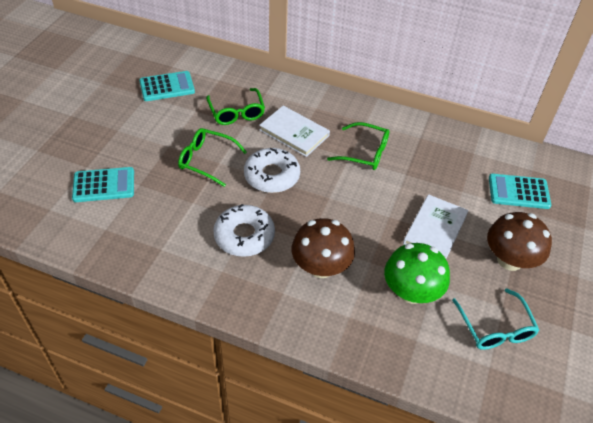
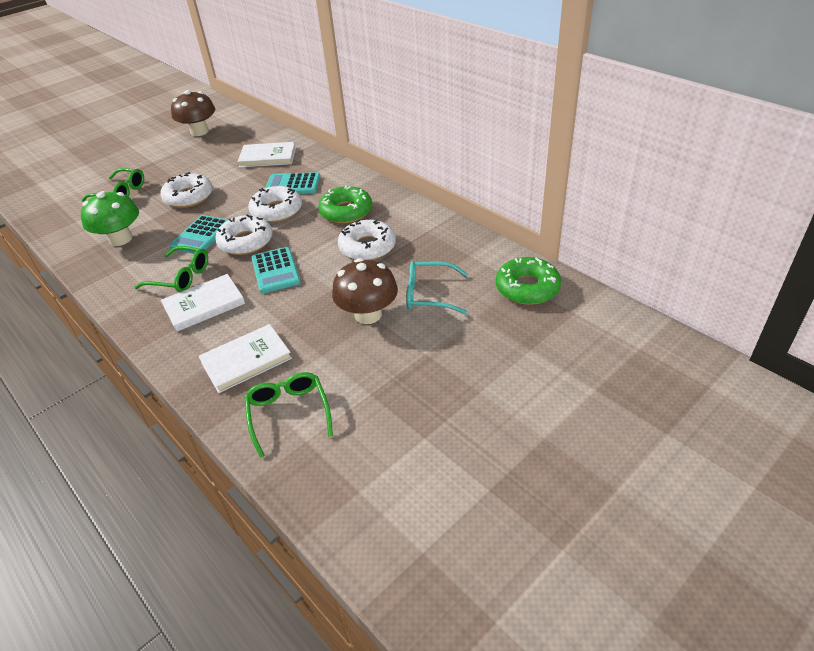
green donut: none = 0 -> [318,186,372,224] [496,257,561,305] = 2
white book: [259,106,330,157] [403,194,469,259] = 2 -> [161,274,245,332] [198,324,292,393] [237,142,296,167] = 3
white donut: [213,204,275,257] [244,148,300,193] = 2 -> [160,172,213,208] [215,214,273,255] [248,186,302,223] [338,219,396,260] = 4

